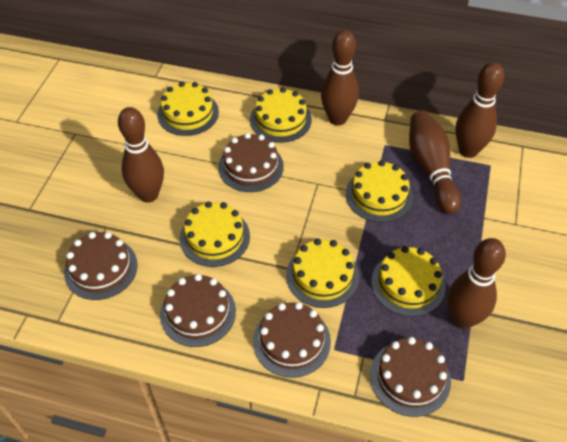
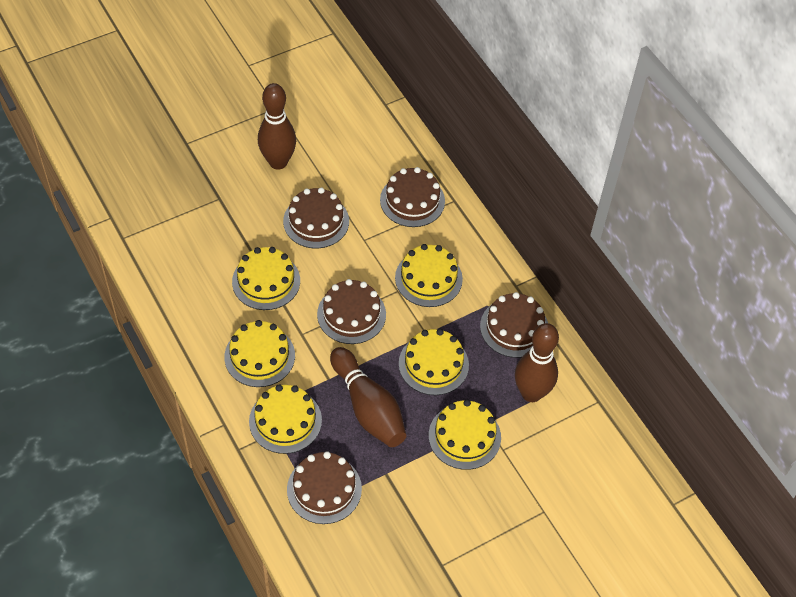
brown bowling pin: [118,107,164,203] [321,30,359,126] [409,111,461,214] [447,238,506,329] [455,62,504,158] = 5 -> [258,83,296,169] [330,347,406,447] [515,323,559,402] = 3

